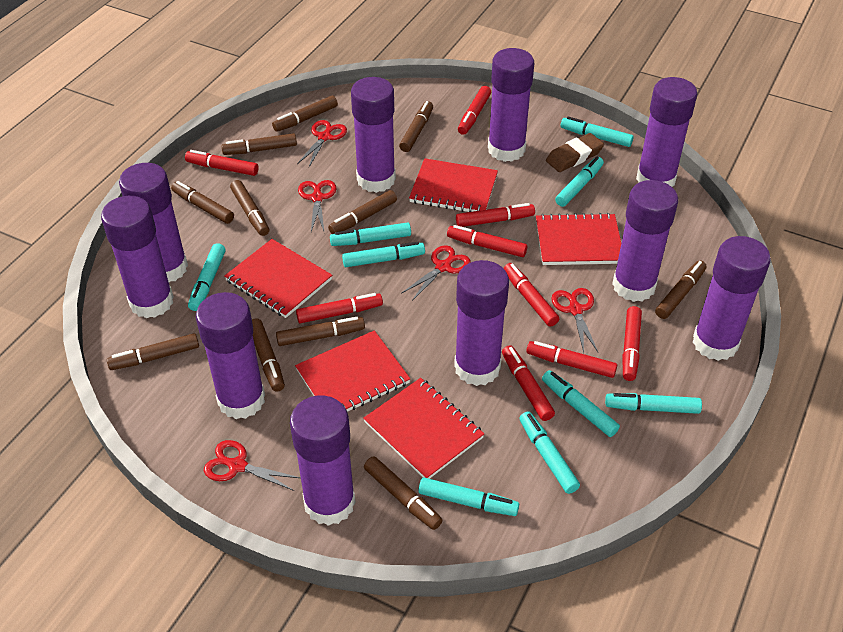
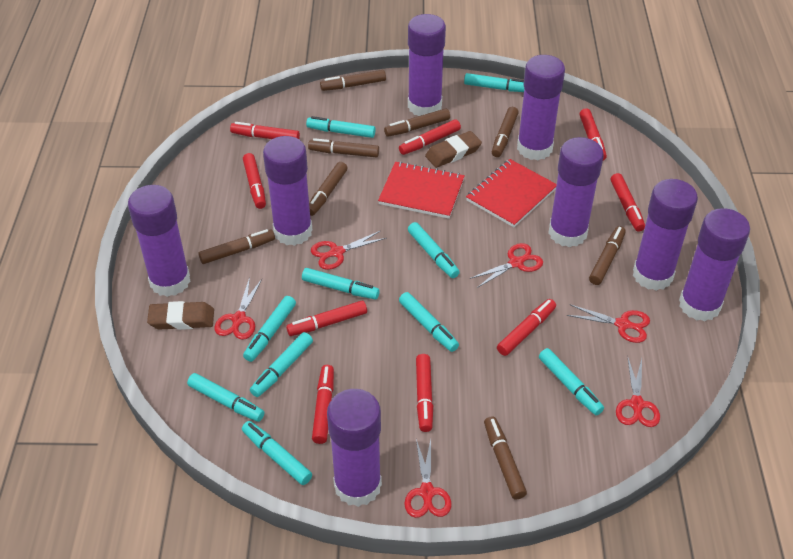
brown eraser: [546,133,604,172] = 1 -> [147,301,214,330] [425,131,482,168] = 2
brown marker: [107,333,199,370] [171,181,234,224] [221,133,297,155] [230,180,269,236] [252,318,285,392] [272,96,338,132] [276,317,365,346] [328,190,397,234] [364,456,442,530] [399,101,433,152] [655,260,707,319] = 11 -> [198,229,275,264] [308,138,379,158] [309,162,348,216] [320,70,386,91] [384,108,450,137] [484,416,527,500] [492,107,519,157] [589,226,626,285] = 8
purple glue stick: [101,196,174,318] [119,163,188,282] [196,292,265,419] [290,395,356,526] [351,77,396,193] [454,260,509,386] [488,48,534,162] [612,180,678,302] [636,77,697,187] [692,236,771,361] = 10 -> [128,185,190,297] [263,136,312,246] [327,389,382,507] [408,14,446,116] [517,55,565,160] [548,137,604,247] [633,179,698,291] [679,208,750,321] = 8
red notebook: [225,239,332,318] [295,330,410,412] [363,378,484,479] [409,158,498,212] [536,213,621,265] = 5 -> [378,161,465,219] [466,159,557,227] = 2
red scissors: [204,440,300,491] [297,120,347,167] [298,180,337,232] [401,245,471,301] [551,288,598,353] = 5 -> [214,277,262,340] [311,231,387,270] [404,439,451,518] [469,243,543,288] [567,305,650,343] [616,356,660,427] = 6
turquoise marker: [188,243,226,311] [330,223,411,246] [342,242,425,267] [418,478,519,516] [519,411,580,494] [542,370,620,437] [555,157,604,207] [561,117,633,147] [605,393,702,414] = 9 -> [187,373,264,422] [242,421,312,485] [243,296,296,362] [250,332,313,397] [302,268,380,299] [306,116,376,138] [399,292,459,352] [408,222,460,278] [464,73,524,92] [539,348,604,415] = 10

